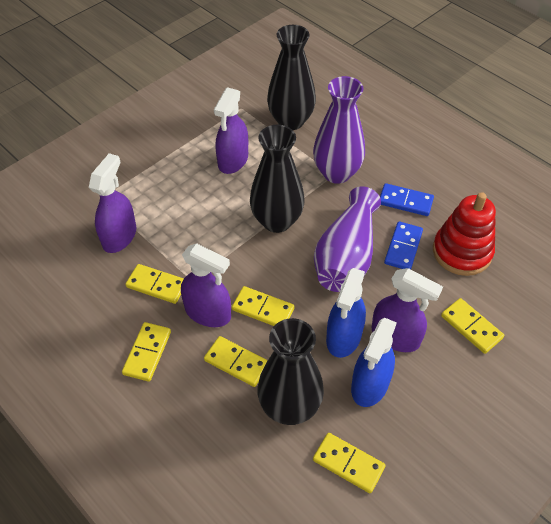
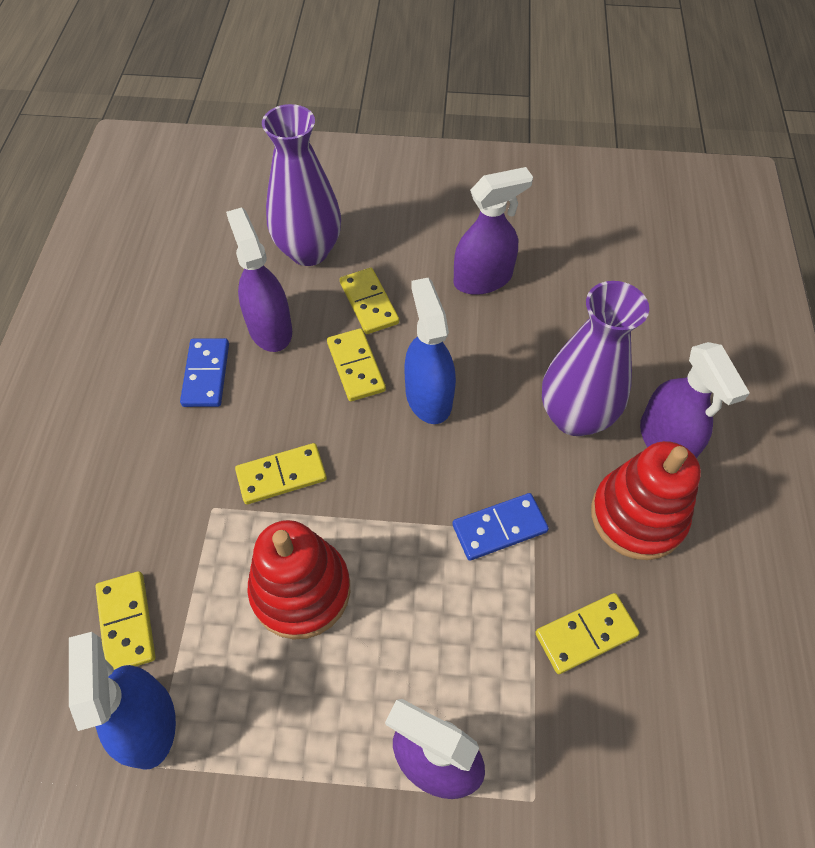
black vase: [250,125,305,233] [257,318,324,425] [267,25,316,130] = 3 -> none = 0
red stacking toy: [433,192,496,276] = 1 -> [247,520,350,640] [591,441,701,560] = 2
yellow domino: [122,322,171,382] [125,264,184,304] [204,336,268,387] [232,286,295,326] [313,433,386,493] [441,298,504,354] = 6 -> [95,571,156,670] [235,443,327,504] [327,328,386,401] [340,268,399,334] [535,593,640,674] = 5

